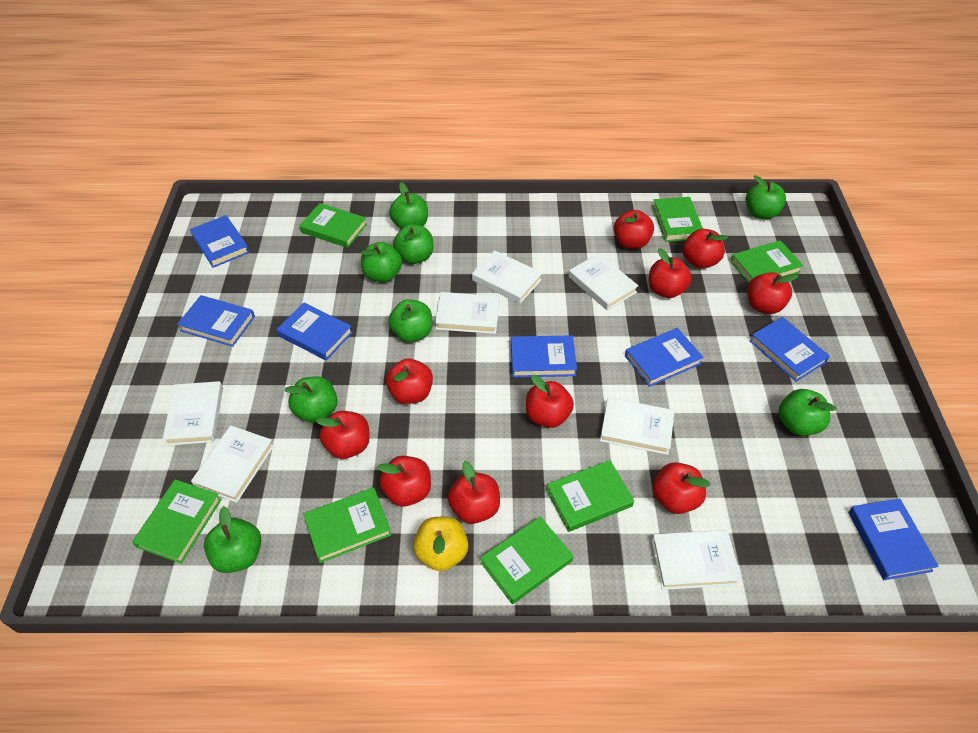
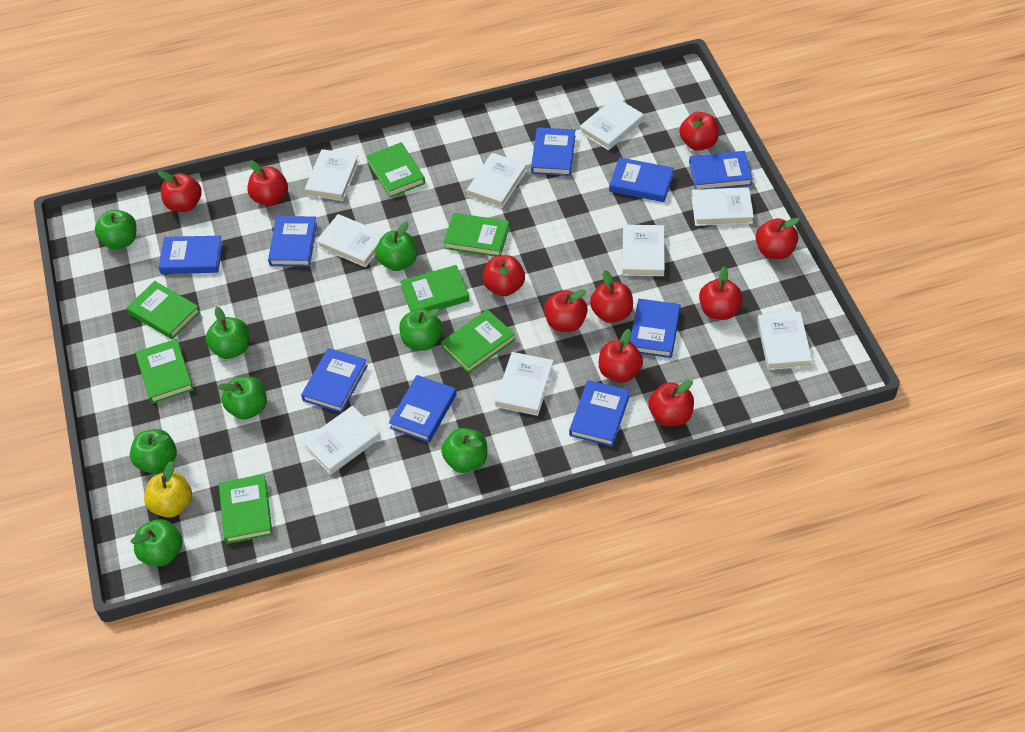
blue book: [177,295,255,347] [190,215,250,268] [276,303,353,360] [511,335,577,377] [625,328,704,387] [750,317,830,382] [848,498,939,580] = 7 -> [158,236,223,274] [268,216,317,267] [301,348,368,413] [389,375,457,442] [531,127,575,176] [569,380,630,447] [609,157,674,202] [630,299,681,358] [689,151,753,190] = 9
white book: [163,381,223,446] [191,425,274,503] [435,292,500,334] [472,250,542,304] [569,253,638,310] [600,398,674,455] [652,530,742,590] = 7 -> [302,406,381,475] [305,149,359,201] [316,214,385,267] [467,153,527,208] [495,352,554,416] [579,97,644,150] [622,225,665,276] [691,187,754,226] [757,312,812,370] = 9

